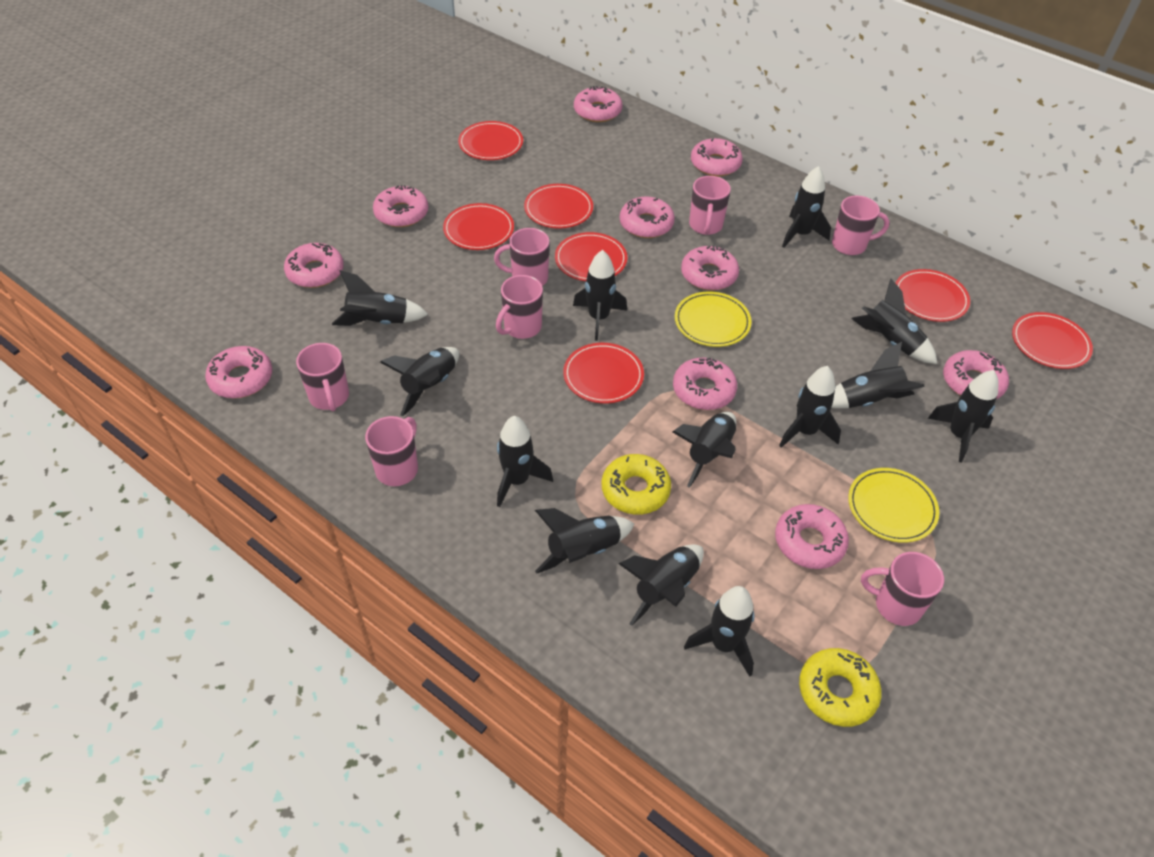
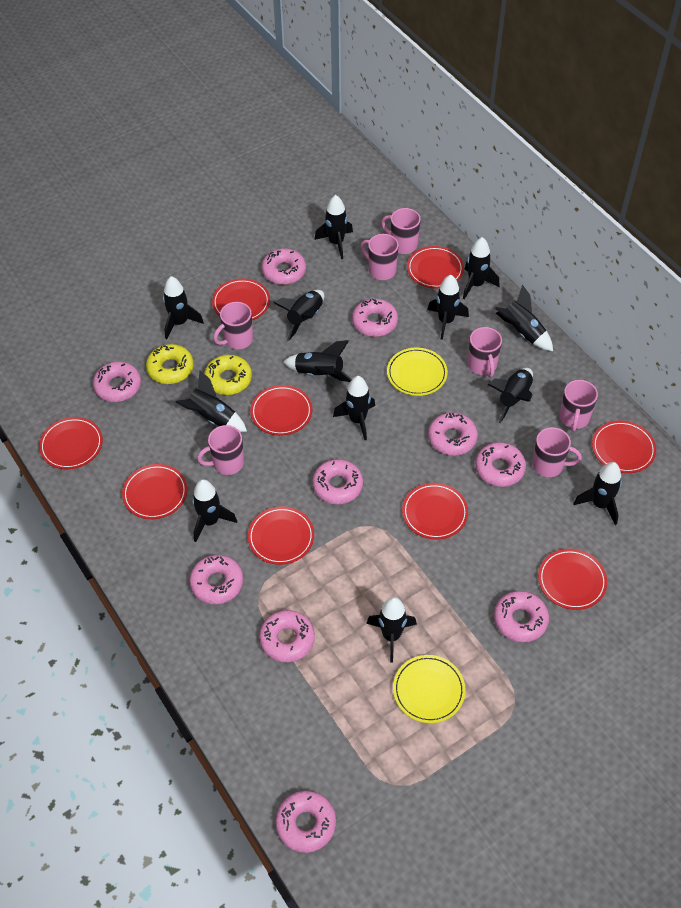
red plate: [443,203,514,250] [458,121,523,160] [524,184,593,228] [555,232,627,281] [563,343,644,404] [896,269,970,322] [1012,312,1093,369] = 7 -> [39,417,103,469] [122,464,187,519] [212,279,270,320] [248,507,314,565] [250,385,312,436] [402,483,468,540] [407,246,464,288] [538,549,607,610] [592,420,656,473] = 9

